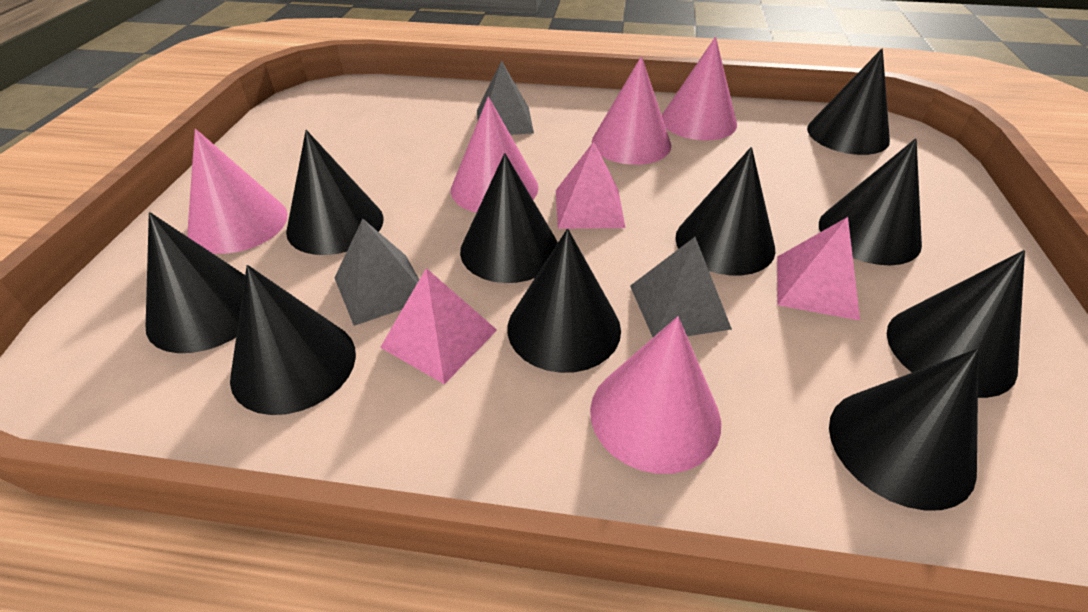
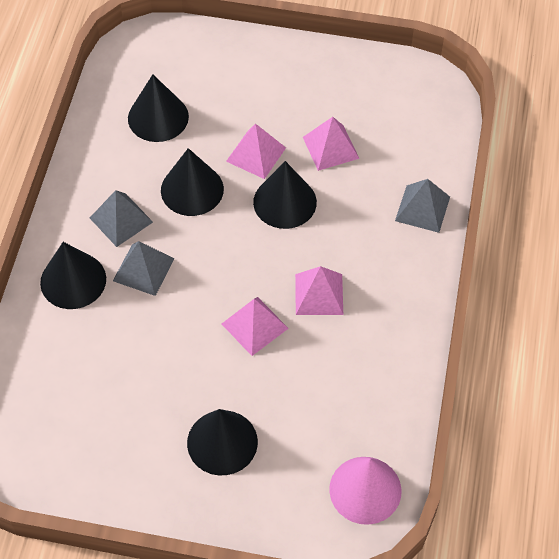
black cone: [146,212,245,353] [230,265,356,415] [286,130,383,255] [460,153,558,283] [507,229,621,373] [675,147,775,275] [807,48,890,155] [819,138,922,265] [829,349,978,511] [887,250,1025,398] = 10 -> [40,242,106,309] [128,74,189,142] [161,148,224,216] [187,409,258,475] [253,161,317,229] = 5
pink cone: [187,129,288,254] [451,96,539,213] [590,316,721,474] [592,56,671,165] [662,37,737,140] = 5 -> [329,457,401,525] = 1
pink pyramid: [380,268,497,384] [556,141,625,229] [777,217,860,320] = 3 -> [222,297,289,356] [226,123,286,179] [295,266,343,315] [303,117,359,171] = 4

